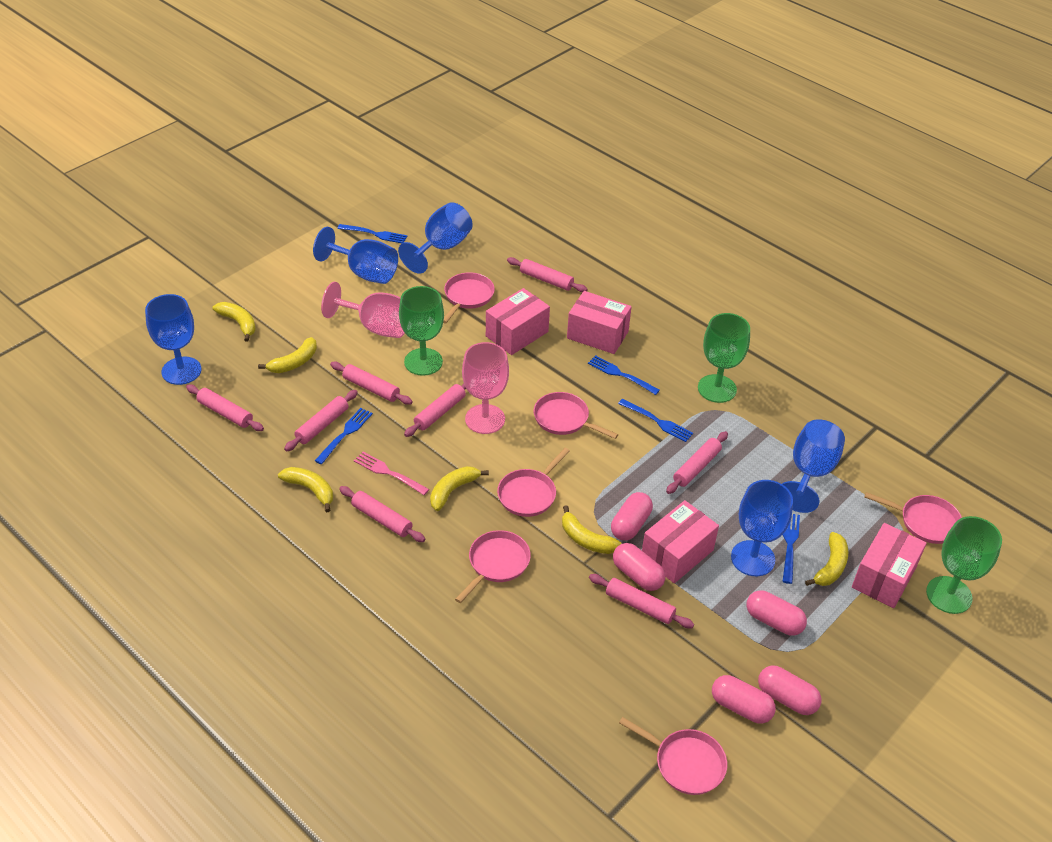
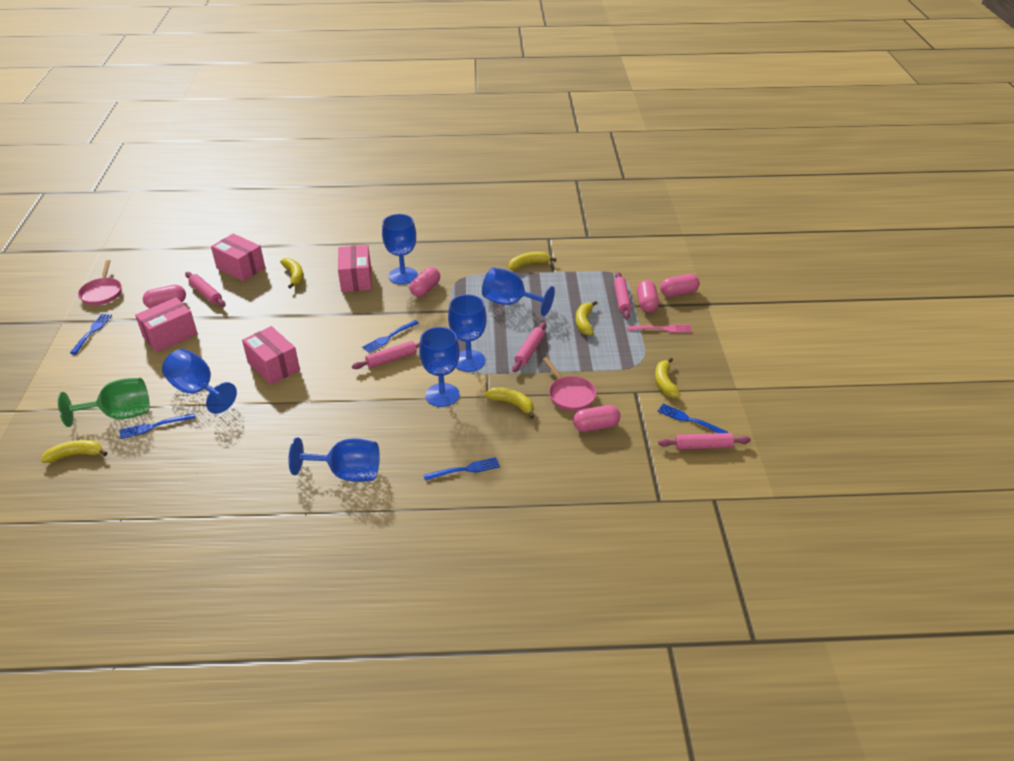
blue goblet: [145,294,202,385] [313,227,398,284] [398,202,473,274] [731,480,793,576] [782,419,845,513] = 5 -> [162,349,237,414] [288,438,380,482] [382,214,418,285] [419,327,460,407] [448,294,487,372] [482,268,555,316] = 6
green goblet: [399,286,444,376] [698,313,750,403] [926,516,1002,614] = 3 -> [58,378,150,427] = 1
pink goblet: [321,282,405,338] [462,342,509,434] = 2 -> none = 0
pink pan: [443,272,495,323] [455,530,531,603] [497,448,570,517] [534,392,618,439] [619,717,727,795] [864,492,962,544] = 6 -> [78,260,122,305] [543,357,596,411] = 2
pink rolling pin: [186,385,264,431] [284,390,358,452] [330,362,413,405] [339,486,425,542] [404,383,466,437] [507,257,588,292] [589,574,694,628] [666,431,728,494] = 8 -> [185,272,226,307] [352,341,420,369] [512,322,547,372] [614,272,632,319] [658,433,751,450] = 5

